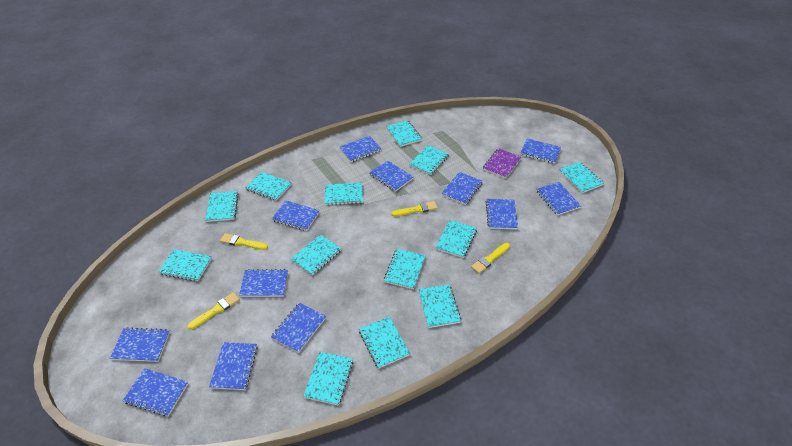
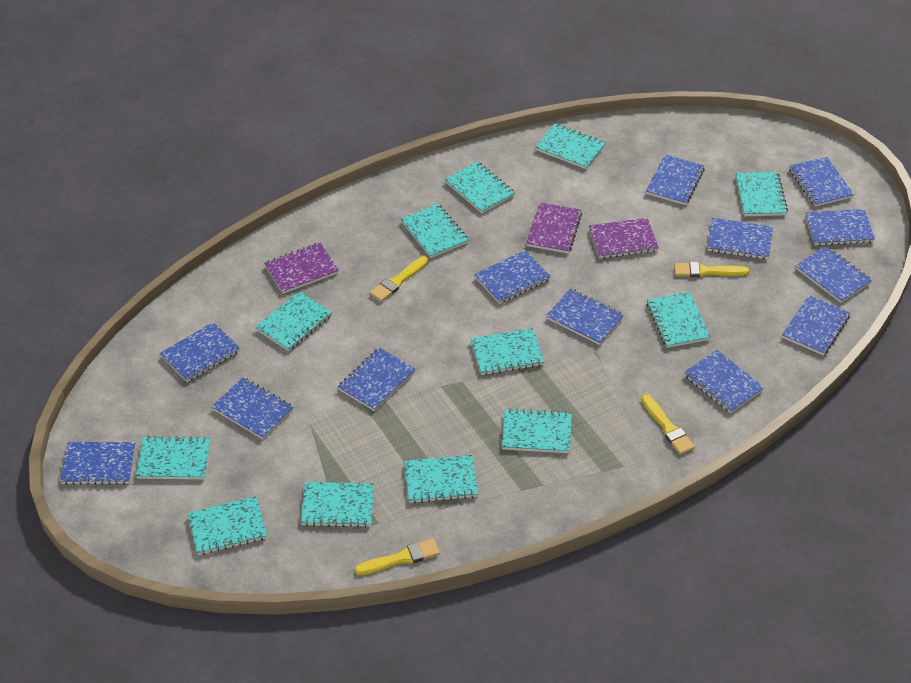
blue notebook: [110,327,170,362] [122,368,188,416] [209,342,258,390] [239,269,288,297] [271,302,326,353] [272,200,320,231] [340,136,381,162] [370,160,413,192] [442,172,483,205] [486,199,518,230] [520,138,561,164] [536,182,581,216] = 12 -> [60,442,136,485] [160,322,240,382] [212,377,293,439] [338,348,416,411] [474,250,551,304] [546,288,624,345] [646,154,705,205] [684,350,764,413] [708,218,773,260] [782,295,850,356] [789,157,854,207] [796,246,872,303] [805,209,875,246] = 13
purple notebook: [483,148,521,178] = 1 -> [264,242,339,294] [526,202,582,254] [589,218,659,259] = 3
turquoise notebook: [159,249,212,281] [205,191,239,222] [245,172,292,201] [291,234,342,275] [303,352,353,406] [325,182,363,205] [359,317,410,369] [384,249,426,289] [386,120,422,147] [409,145,449,175] [418,284,461,328] [435,220,477,258] [559,162,604,193] = 13 -> [136,436,211,479] [187,496,267,555] [255,291,332,351] [301,482,374,528] [401,204,469,258] [404,455,478,503] [445,161,515,214] [471,328,544,375] [502,408,572,453] [535,124,606,169] [647,292,711,348] [735,172,788,216] = 12

